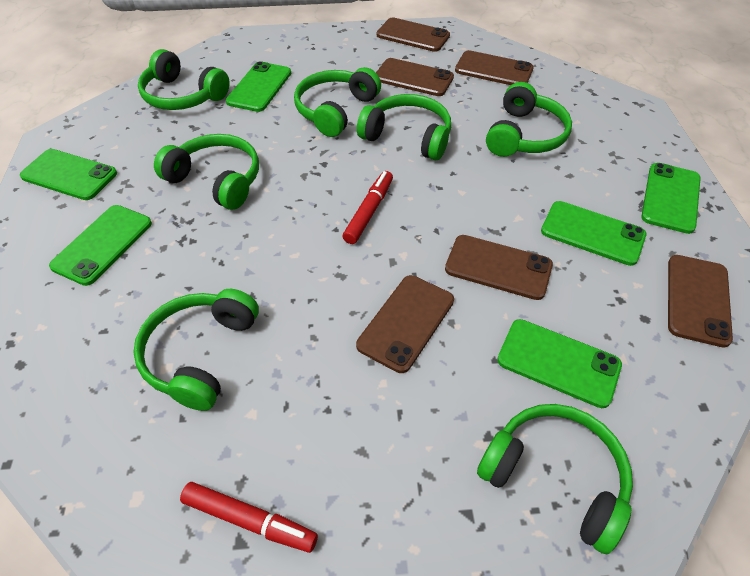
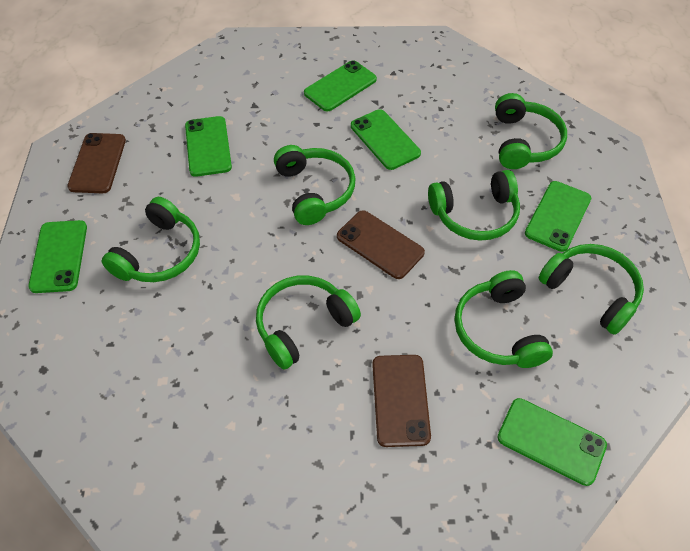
brown phone: [356,275,454,373] [376,18,450,52] [376,58,454,96] [445,235,553,300] [455,50,534,85] [668,255,733,348] = 6 -> [67,133,126,193] [337,210,425,279] [372,355,431,447] = 3
red marker: [180,482,318,553] [343,171,393,244] = 2 -> none = 0

